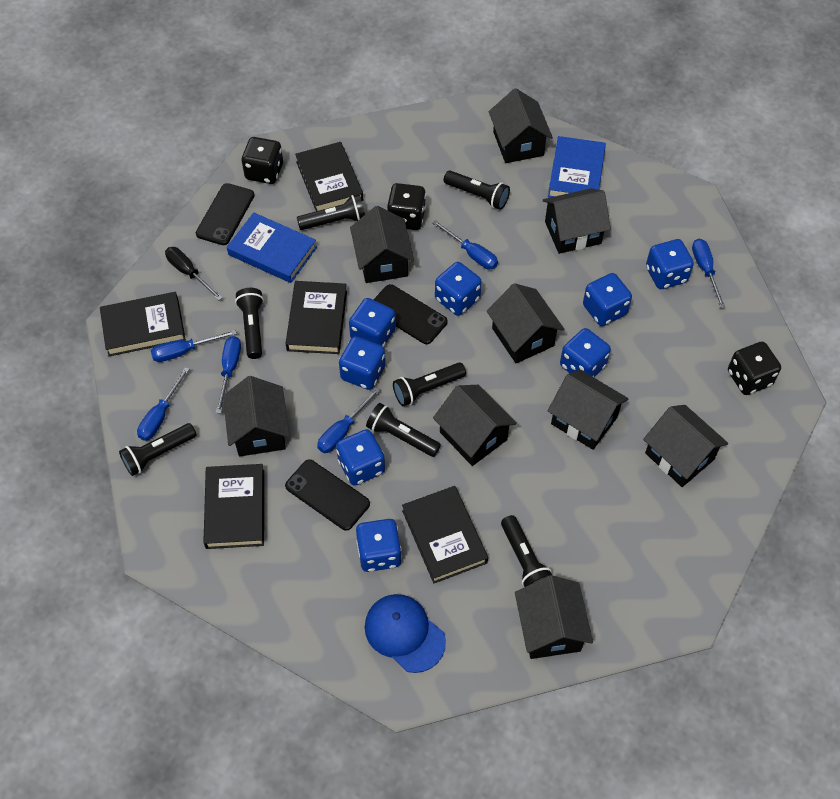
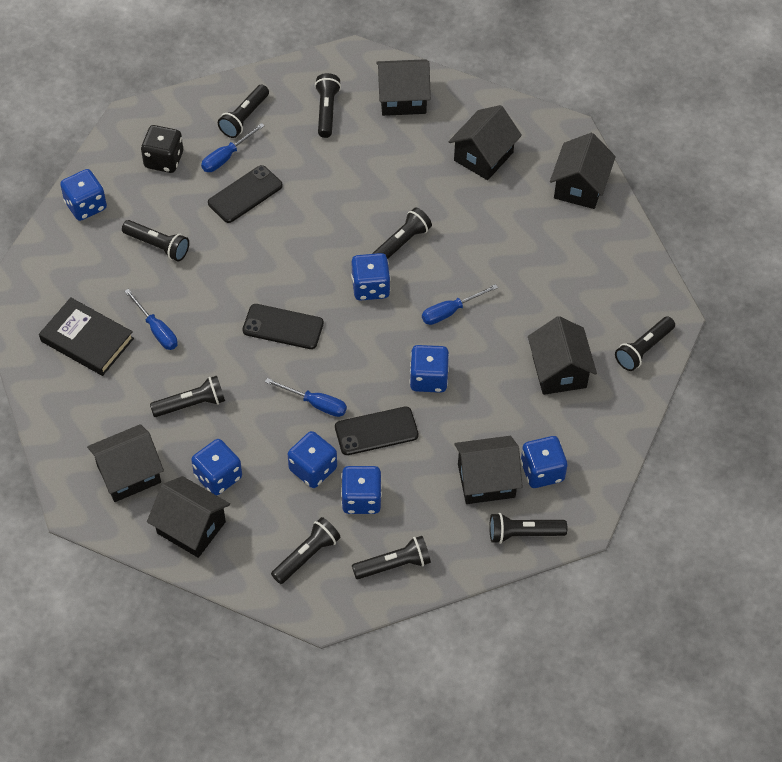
black book: [100,292,186,356] [203,464,264,549] [286,281,347,354] [295,142,363,211] [402,486,488,583] = 5 -> [39,297,134,376] = 1
black dice: [242,137,283,184] [387,183,426,230] [728,342,781,395] = 3 -> [141,125,183,173] = 1
black flashlight: [119,423,197,476] [235,288,264,359] [297,194,365,230] [366,403,441,457] [393,363,466,406] [444,171,510,210] [501,515,552,587] = 7 -> [122,220,189,261] [150,376,225,417] [218,84,269,138] [271,517,341,584] [315,73,341,138] [352,536,431,579] [372,208,432,259] [489,513,567,544] [615,316,675,371] = 9
black house: [223,376,290,456] [350,206,414,283] [433,385,517,466] [487,283,564,363] [489,88,553,163] [515,575,593,659] [543,188,611,254] [548,370,629,450] [643,405,728,487] = 9 -> [87,424,164,502] [147,476,230,558] [376,59,431,116] [449,105,522,180] [454,436,523,504] [528,316,597,395] [550,133,616,209] = 7
black screwdriver: [165,247,223,300] = 1 -> none = 0
blue book: [227,212,317,283] [548,136,606,197] = 2 -> none = 0
blue cap: [365,594,446,673] = 1 -> none = 0
blue dice: [336,429,385,486] [339,336,386,390] [349,298,396,347] [356,519,402,572] [435,262,482,316] [560,328,611,377] [583,273,632,326] [646,239,694,289] = 8 -> [60,169,107,221] [191,439,242,496] [288,431,337,488] [341,466,382,514] [351,253,391,301] [409,345,449,393] [521,436,568,488] = 7
blue screwdriver: [137,367,189,441] [151,330,236,362] [216,336,241,413] [317,387,381,453] [432,220,498,270] [692,239,725,308] = 6 -> [124,289,178,350] [201,123,265,172] [265,378,347,417] [422,284,498,325] = 4

